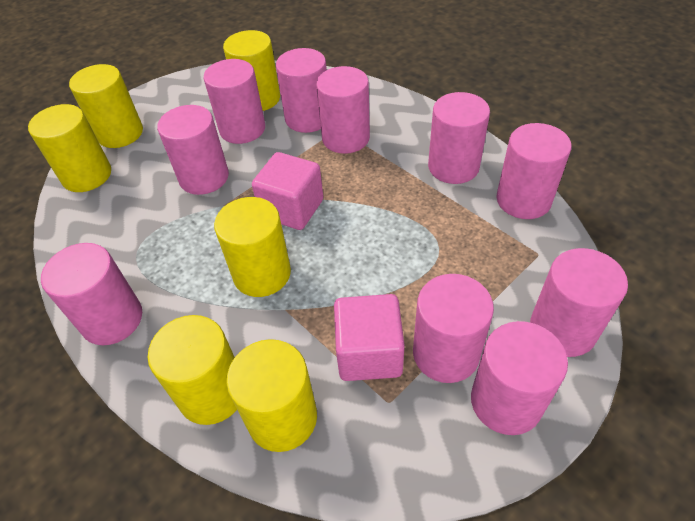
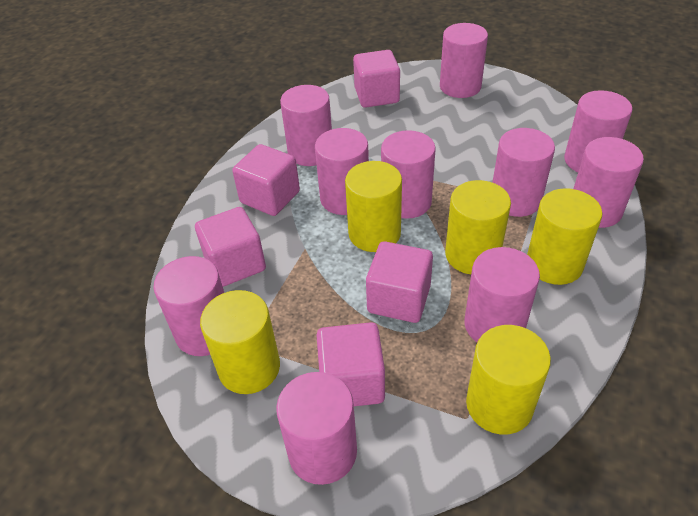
pink cube: [252,152,323,230] [334,294,405,381] = 2 -> [195,207,266,287] [232,144,300,216] [316,322,385,406] [353,50,400,108] [366,241,433,323] = 5
yellow cylinder: [28,104,111,192] [69,64,143,148] [148,315,237,425] [214,197,291,297] [223,30,280,111] [226,339,317,452] = 6 -> [200,290,280,394] [345,161,402,252] [445,180,511,274] [466,325,551,435] [527,188,603,285] = 5

